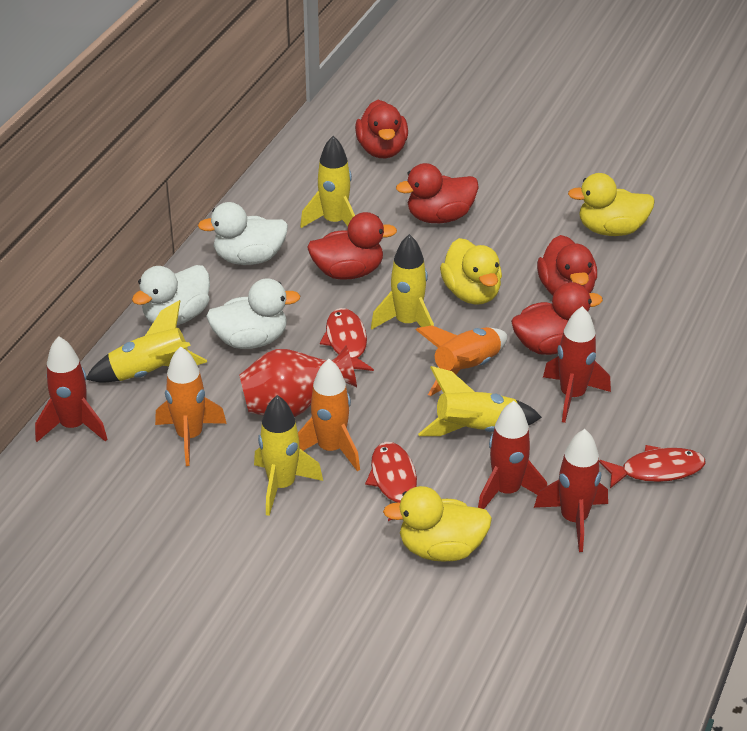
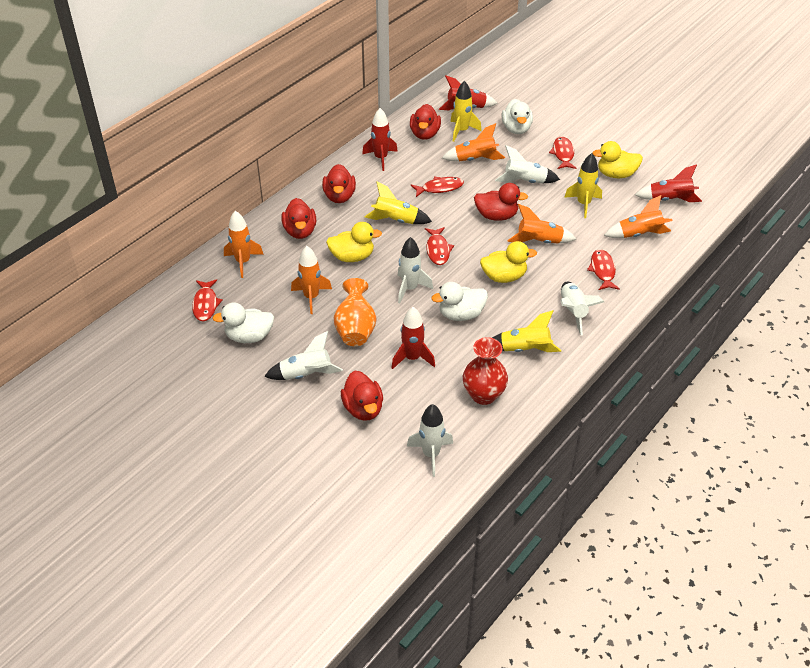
orange rocket: [155,347,227,466] [298,359,360,472] [416,326,507,396] = 3 -> [224,211,264,278] [291,246,332,314] [442,123,505,162] [507,204,576,244] [604,195,673,238] = 5
orange vase: none = 0 -> [334,278,376,346] = 1
red fish: [320,308,374,371] [365,442,417,521] [599,445,706,488] = 3 -> [192,279,223,322] [411,177,464,197] [425,227,454,265] [549,136,576,169] [587,249,620,290] = 5
white rocket: none = 0 -> [264,331,343,380] [398,237,433,303] [407,404,453,477] [495,145,560,183] [560,282,604,335] = 5
yellow rocket: [86,300,207,382] [254,395,323,516] [300,136,355,228] [371,234,434,330] [418,366,542,436] = 5 -> [365,182,432,224] [451,81,482,142] [492,310,561,352] [564,153,602,218] = 4

